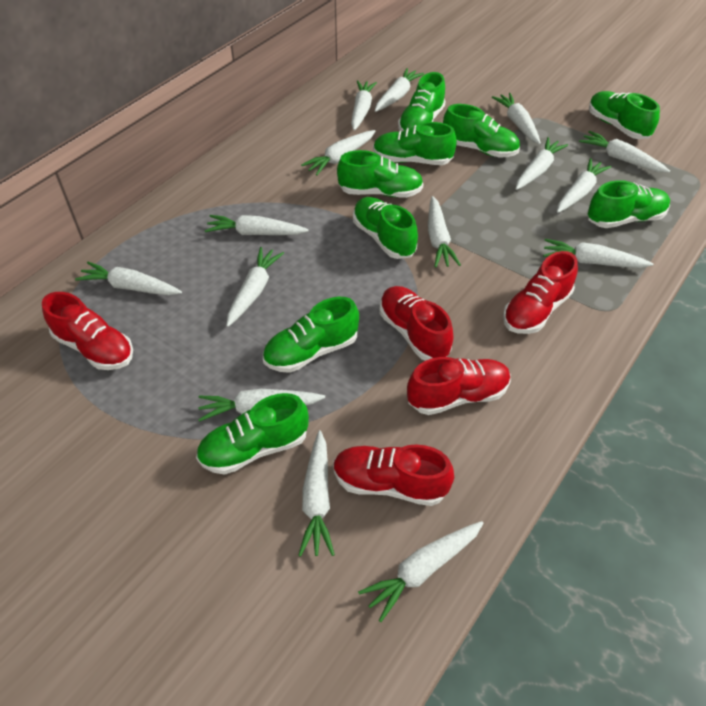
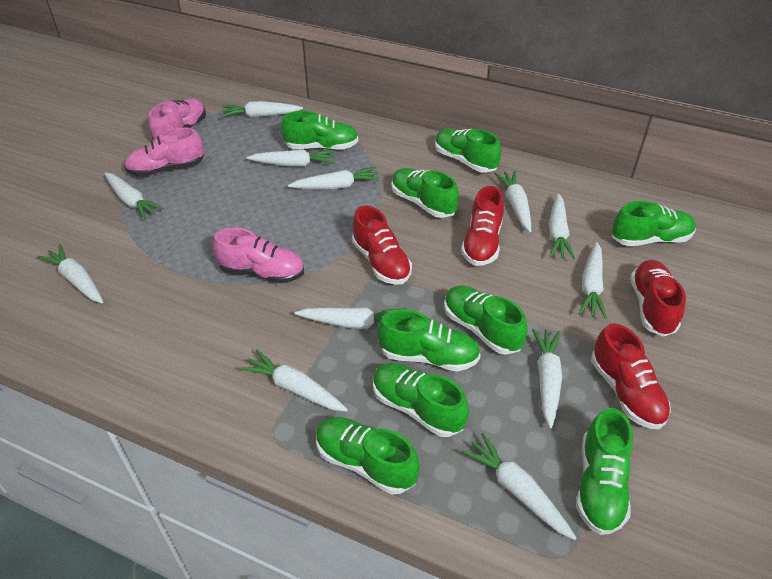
pink shoe: none = 0 -> [124,128,204,177] [149,98,206,140] [213,228,304,283] = 3
red shoe: [42,292,133,370] [333,444,454,506] [379,286,453,361] [407,357,511,415] [503,251,578,334] = 5 -> [352,206,412,285] [461,186,504,266] [591,323,671,429] [630,260,686,337] = 4
white carrot: [75,262,182,295] [198,389,325,422] [205,215,309,235] [226,247,284,327] [298,430,335,557] [301,130,375,176] [351,80,377,131] [358,521,484,622] [375,68,424,112] [428,196,461,267] [492,93,541,144] [516,137,568,190] [543,239,653,268] [557,158,611,213] [579,131,670,173] = 15 -> [37,244,103,303] [104,172,164,220] [221,101,303,118] [239,349,348,412] [247,150,335,167] [288,167,380,189] [295,307,407,329] [461,433,576,540] [494,171,531,232] [532,329,562,428] [549,193,575,259] [579,242,607,319] = 12

